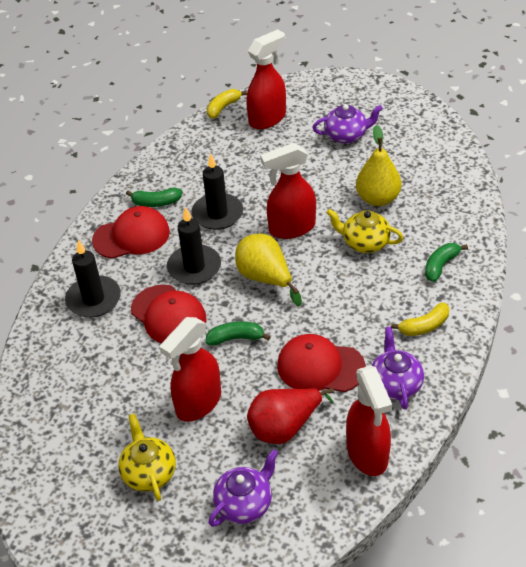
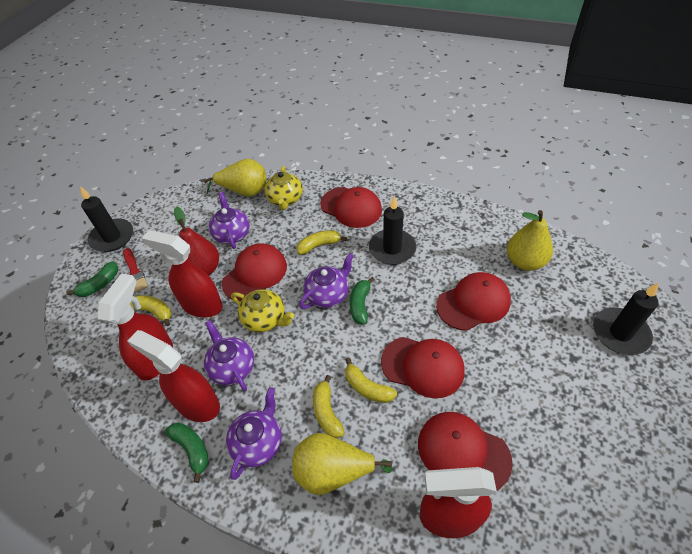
purple teapot: [208,449,278,527] [312,104,383,144] [371,327,424,410] = 3 -> [204,320,254,391] [209,192,250,249] [226,387,282,480] [299,253,354,309] = 4
red brush: none = 0 -> [123,248,148,293] = 1
red cap: [92,206,170,259] [131,285,207,343] [277,334,366,392] = 3 -> [222,243,287,302] [320,187,382,228] [381,337,465,398] [418,412,513,490] [436,272,511,331] = 5
yellow banana: [207,89,247,119] [391,303,449,336] = 2 -> [130,295,171,326] [296,230,347,255] [313,375,345,438] [345,358,397,403] = 4
yellow pear: [235,234,302,306] [356,125,401,206] = 2 -> [203,159,266,197] [292,433,392,495] [507,210,553,271] = 3

